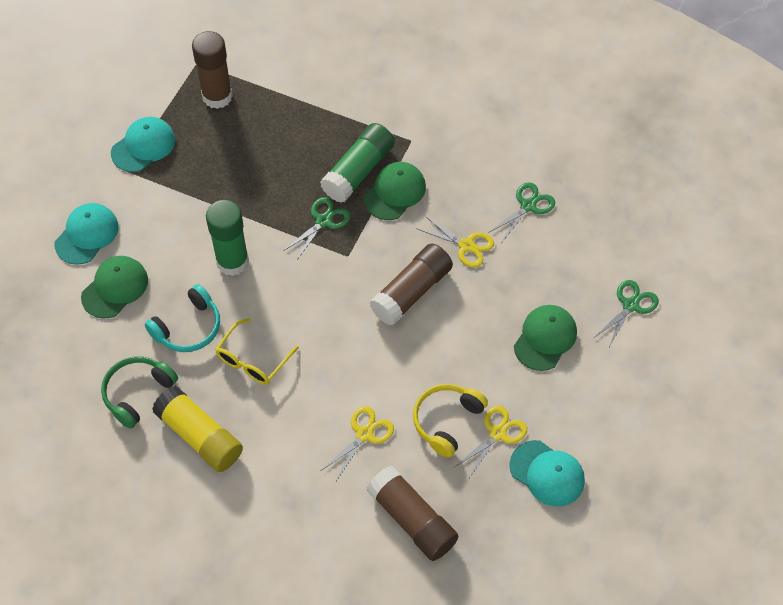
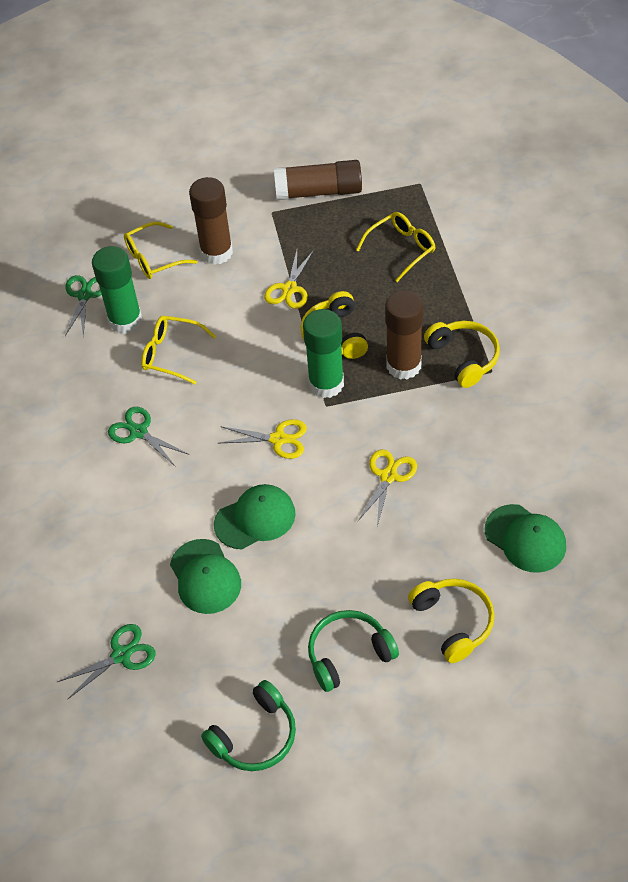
green headphones: [101,356,178,429] = 1 -> [201,680,296,771] [308,610,399,692] = 2
turquoise cap: [55,203,119,265] [111,117,175,172] [509,440,585,507] = 3 -> none = 0
turquoise headphones: [145,284,220,352] = 1 -> none = 0
yellow glasses: [215,318,299,385] = 1 -> [124,222,198,279] [141,316,216,384] [356,212,435,282] = 3
yellow glue stick: [152,386,243,472] = 1 -> none = 0
yellow headphones: [413,384,488,458] = 1 -> [300,291,368,359] [408,579,495,663] [424,321,500,388] = 3

